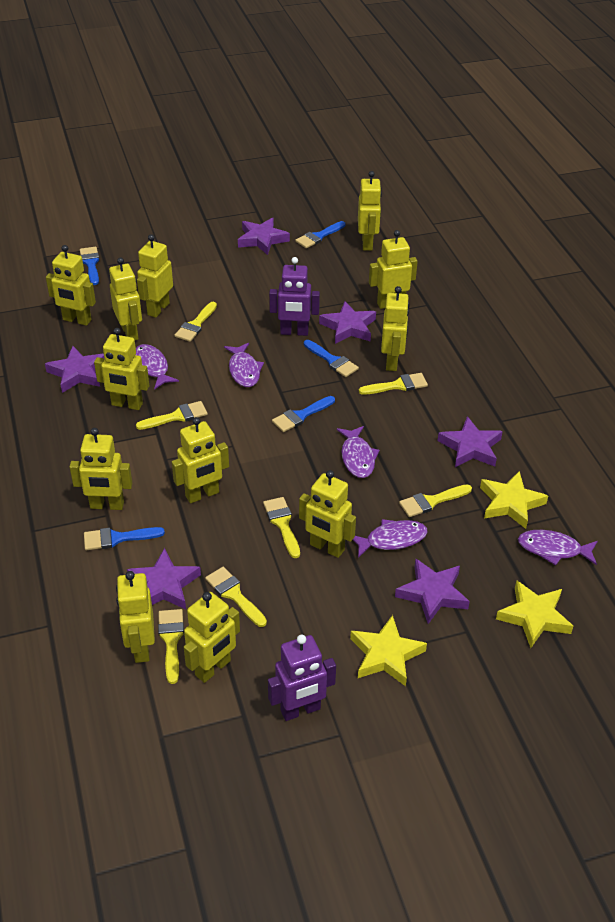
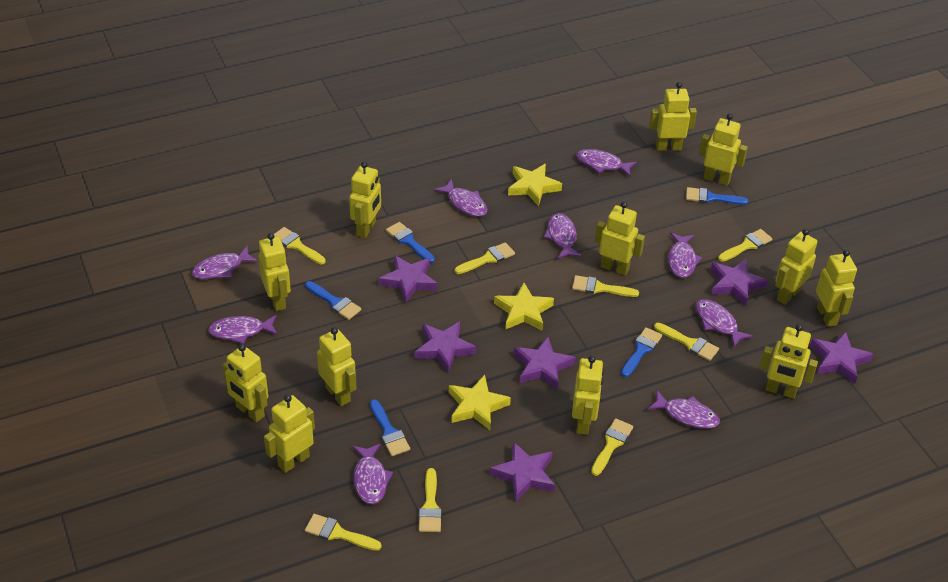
purple fish: [136,344,179,390] [224,343,264,387] [337,426,380,478] [353,519,428,558] [518,530,598,565] = 5 -> [192,245,258,279] [208,315,278,344] [352,443,393,504] [434,179,487,217] [544,213,582,259] [576,149,637,176] [647,390,720,429] [668,232,703,278] [696,299,753,347] = 9
purple robot: [268,635,336,721] [269,257,320,336] = 2 -> none = 0
yellow brush: [136,401,208,430] [158,609,184,684] [174,302,217,342] [205,567,267,627] [263,497,300,558] [359,373,428,395] [399,484,472,517] = 7 -> [274,227,326,264] [305,514,382,551] [419,468,442,532] [455,242,515,274] [572,275,639,297] [591,418,633,476] [654,323,719,361] [718,229,773,262] = 8

